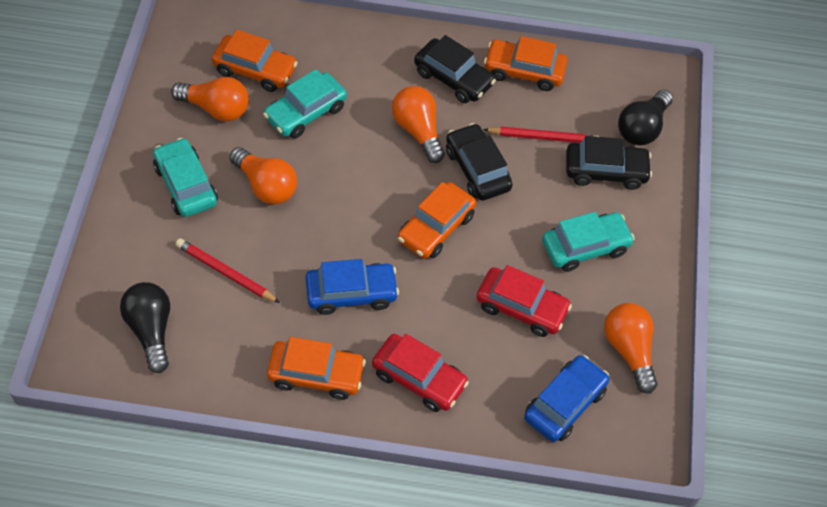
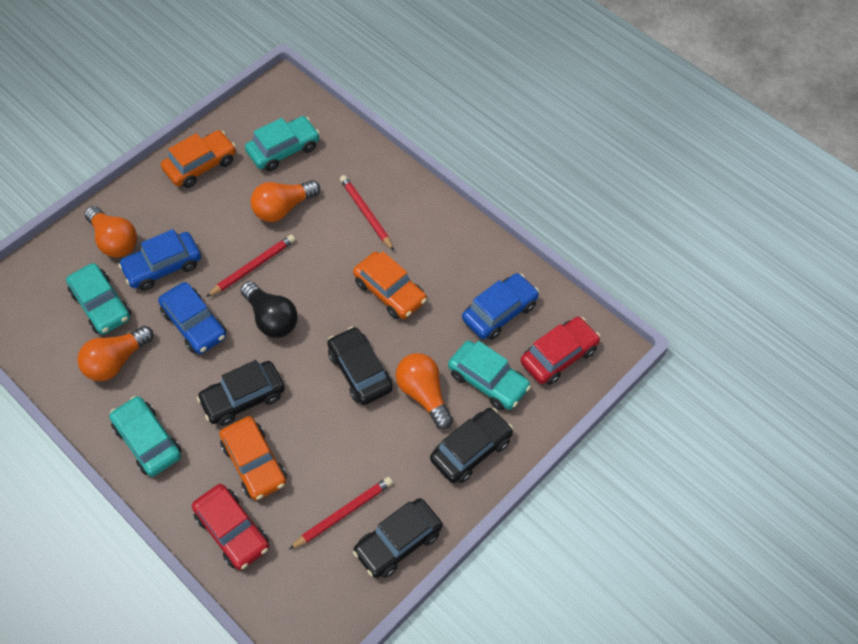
black car: [414,35,496,103] [446,123,513,200] [566,136,652,190] = 3 -> [197,360,285,426] [327,327,393,405] [353,498,442,578] [430,408,513,483] = 4
black light bulb: [120,282,170,373] [618,90,673,145] = 2 -> [241,281,298,338] = 1
blue car: [305,259,399,315] [524,355,609,442] = 2 -> [118,229,201,291] [158,282,226,354] [462,273,539,340] = 3
orange car: [212,30,298,92] [267,337,366,400] [398,182,476,259] [484,36,567,91] = 4 -> [161,130,236,188] [219,416,287,500] [353,251,427,319] = 3
red pencil: [176,238,280,303] [483,127,599,143] = 2 -> [206,235,296,297] [289,477,393,550] [340,175,394,251] = 3
turquoise car: [153,138,218,217] [263,69,347,139] [542,212,635,272] = 3 -> [66,263,131,335] [109,396,182,477] [245,116,320,171] [448,341,531,410] = 4

